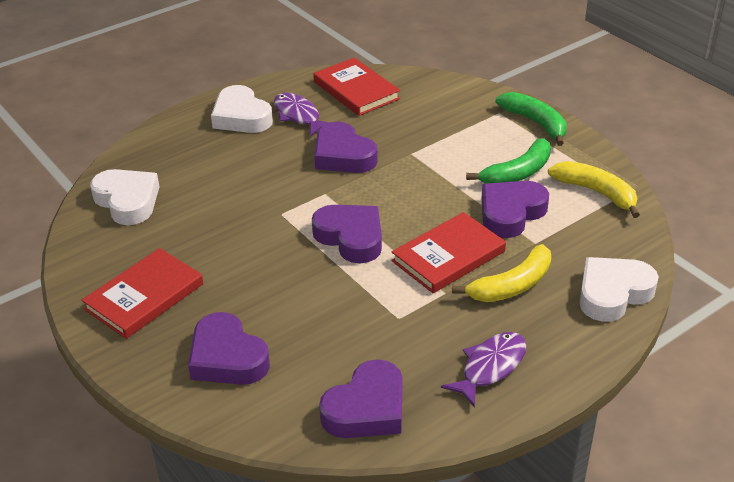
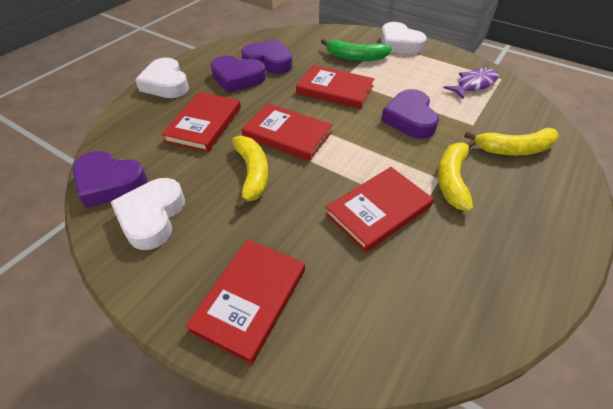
green banana: [466,138,551,184] [495,92,567,146] = 2 -> [321,39,392,61] = 1
purple fish: [274,93,329,137] [441,332,526,408] = 2 -> [443,68,499,99] = 1
purple heart: [188,312,270,385] [312,205,382,263] [314,122,378,173] [319,359,403,438] [482,181,549,238] = 5 -> [72,151,147,208] [211,56,266,93] [241,39,292,74] [381,89,439,139] = 4
red book: [81,248,203,339] [313,58,400,116] [392,212,506,293] = 3 -> [161,92,241,152] [185,239,305,365] [242,103,333,161] [296,65,374,109] [325,167,434,252] = 5
yellow banana: [452,244,551,302] [548,161,640,218] = 2 -> [232,136,268,211] [438,140,476,211] [464,128,559,155] = 3

